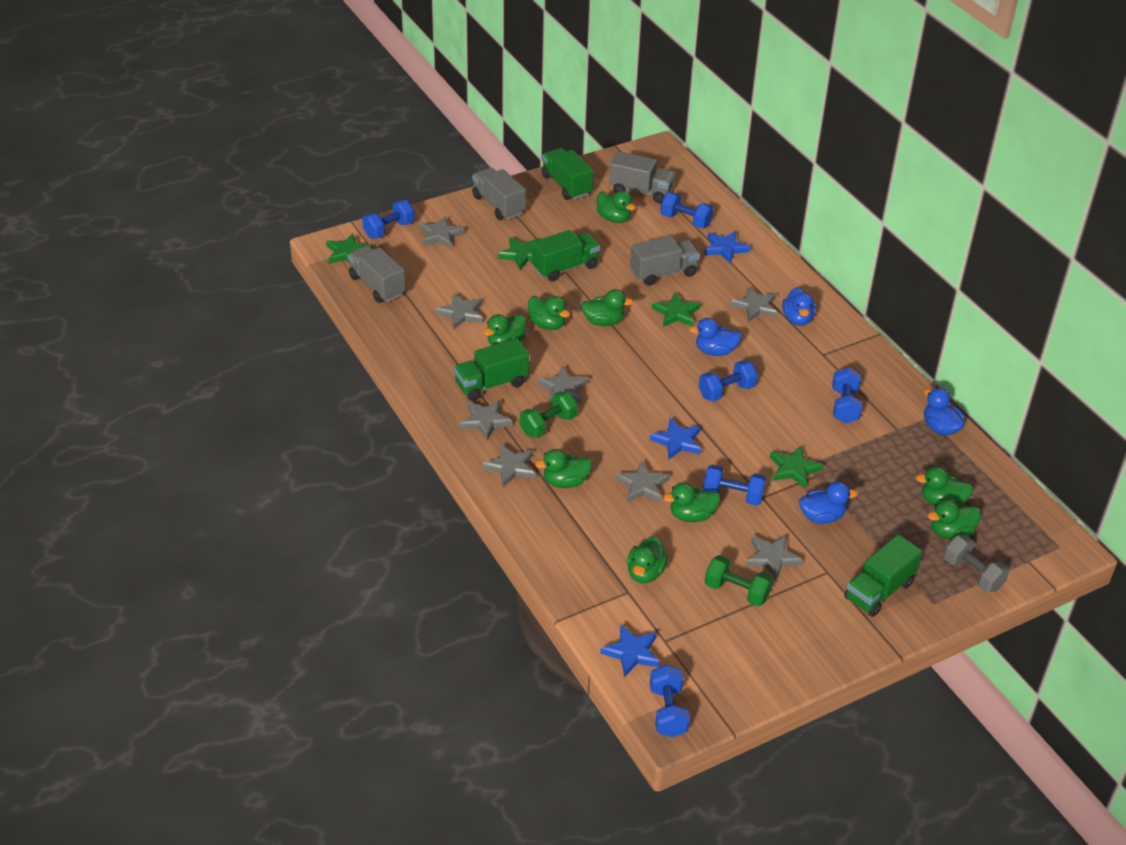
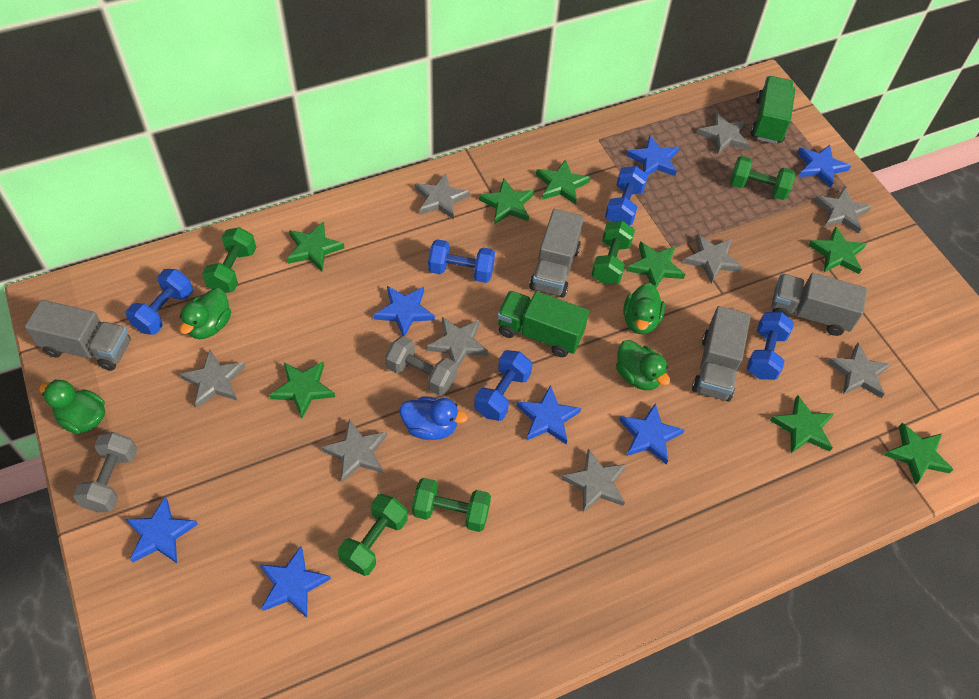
blue duck: [689,318,742,356] [782,287,816,326] [799,481,858,524] [924,388,965,435] = 4 -> [400,397,468,440] = 1
blue dumbbell: [362,200,415,238] [650,665,690,738] [660,192,714,228] [699,360,758,402] [703,465,766,506] [832,368,862,423] = 6 -> [126,269,193,335] [428,239,495,283] [474,350,533,421] [605,166,648,225] [747,312,794,380] = 5
blue star: [600,625,660,677] [650,418,701,459] [704,231,750,264] = 3 -> [125,496,198,563] [260,546,331,618] [374,286,435,336] [517,385,581,444] [619,403,684,464] [627,135,679,176] [797,145,851,188] = 7
green duck: [483,314,526,346] [528,296,570,330] [535,449,592,488] [581,289,633,326] [596,191,636,223] [627,537,668,583] [663,483,720,522] [916,467,973,506] [927,500,981,539] = 9 -> [39,379,105,434] [179,288,231,339] [616,340,670,390] [623,283,665,334] = 4
green dumbbell: [520,391,578,438] [705,555,773,606] = 2 -> [202,227,256,293] [338,494,408,576] [412,478,491,532] [591,221,635,284] [730,156,795,200] = 5
green star: [326,233,373,264] [498,237,538,270] [652,293,701,327] [770,446,823,489] = 4 -> [269,361,335,418] [287,221,344,271] [479,178,534,224] [536,159,591,205] [626,241,685,288] [770,395,834,453] [808,226,867,274] [884,423,954,485] = 8
green truck: [454,338,529,401] [532,230,600,282] [542,148,593,200] [844,534,922,617] = 4 -> [497,291,589,357] [751,76,795,144] = 2
grey dumbbell: [943,535,1009,592] = 1 -> [73,432,137,512] [385,336,457,396] = 2
grey star: [419,216,465,248] [435,293,483,329] [459,400,513,441] [482,444,535,487] [538,366,589,404] [615,461,670,503] [730,286,778,322] [745,535,803,581] = 8 -> [179,350,246,408] [321,419,387,482] [415,173,470,219] [427,317,489,369] [561,448,626,513] [684,234,742,284] [697,112,750,154] [815,187,872,234] [827,343,891,398] = 9

